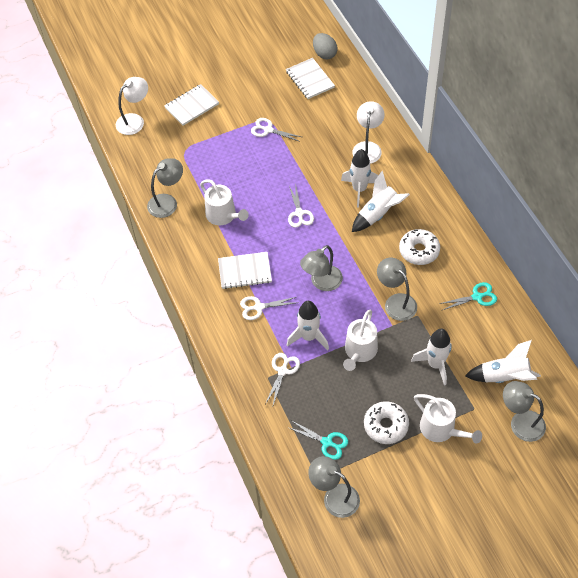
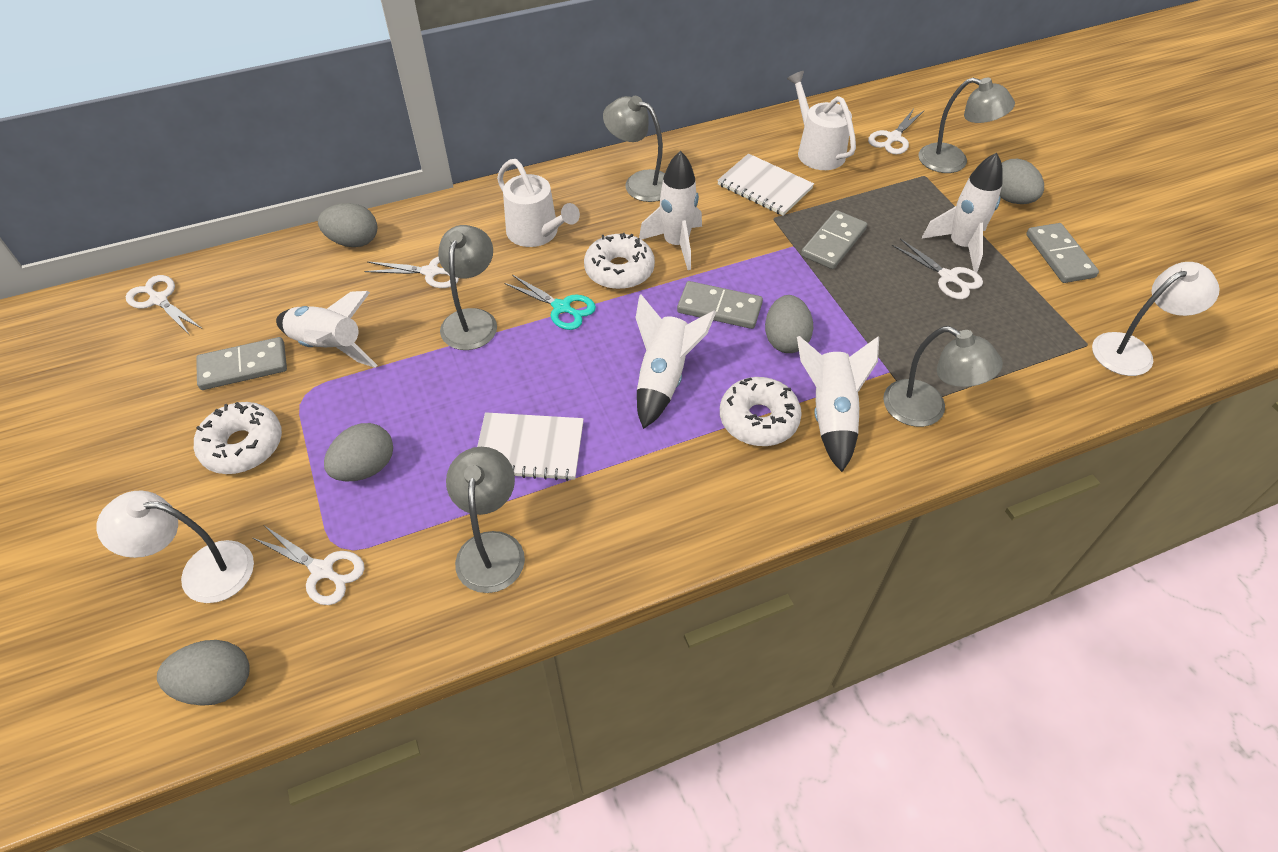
grey domino: none = 0 -> [196,337,287,390] [677,281,763,329] [801,210,867,269] [1026,223,1099,283] = 4
grey egg: [313,33,338,60] = 1 -> [157,640,250,706] [318,203,377,247] [324,423,393,481] [765,295,813,353] [999,159,1044,204] = 5
turquoise scissors: [287,421,348,460] [439,282,497,311] = 2 -> [504,275,596,330] = 1
white donut: [364,401,409,444] [399,229,440,265] = 2 -> [194,402,282,474] [584,233,655,289] [720,377,802,446] = 3
white notebook: [164,84,219,126] [218,252,272,289] [286,58,335,99] = 3 -> [477,412,584,481] [717,153,814,216] = 2
white scissors: [240,296,296,320] [251,118,301,142] [265,353,300,405] [288,186,314,228] = 4 -> [126,275,201,334] [253,526,365,605] [364,256,459,288] [868,109,924,155] [892,238,983,299] = 5
white watering can: [200,179,249,225] [343,310,378,371] [414,394,482,444] = 3 -> [497,159,580,247] [787,71,856,170] = 2

